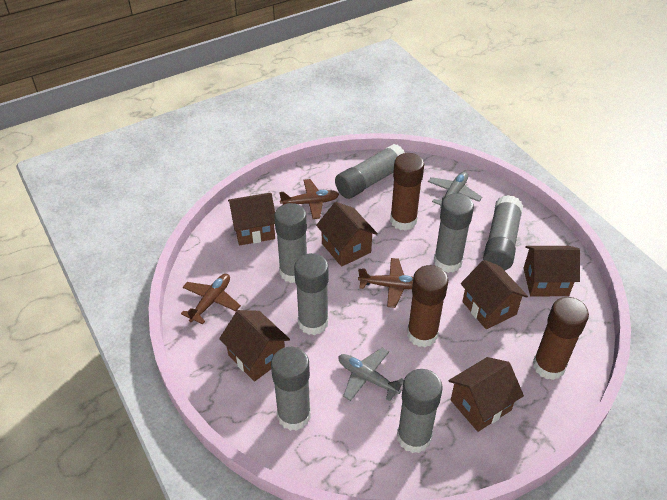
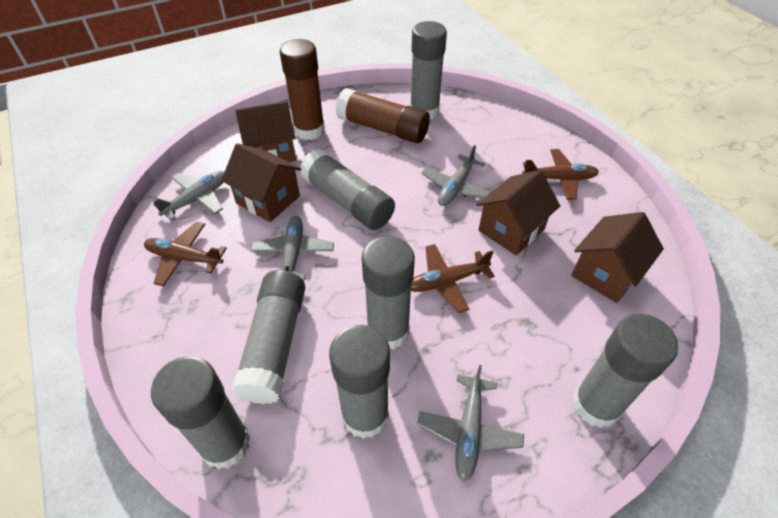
brown glue stick: [390,153,424,231] [407,265,448,347] [533,297,589,380] = 3 -> [280,39,325,140] [336,88,430,143] = 2
brown house: [219,310,290,382] [228,193,275,245] [316,202,378,267] [449,357,524,432] [461,260,528,329] [524,246,580,296] = 6 -> [221,143,302,222] [235,101,296,162] [476,170,560,255] [571,212,664,303] = 4
grey plane: [338,348,404,401] [428,172,482,208] = 2 -> [152,171,224,220] [250,216,334,280] [417,365,524,482] [421,145,491,206] = 4

